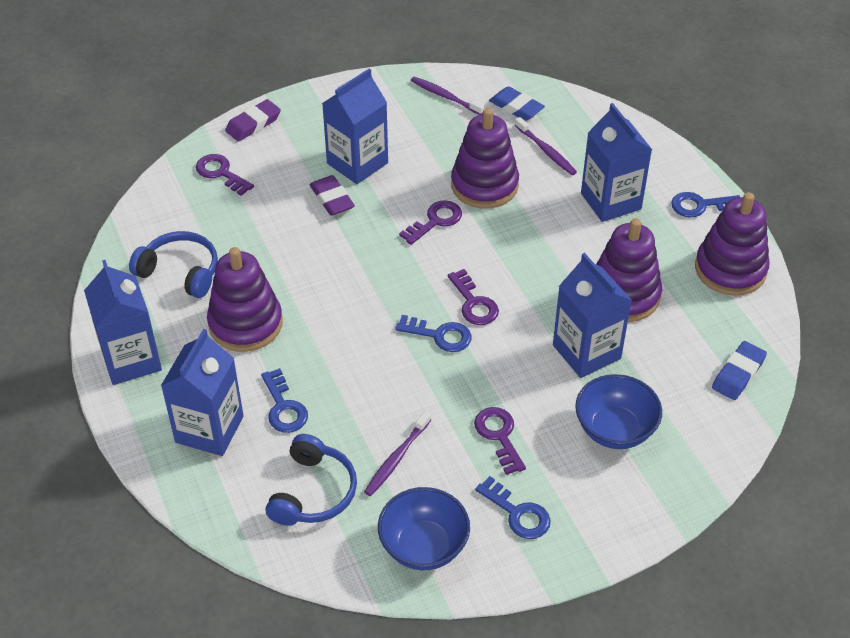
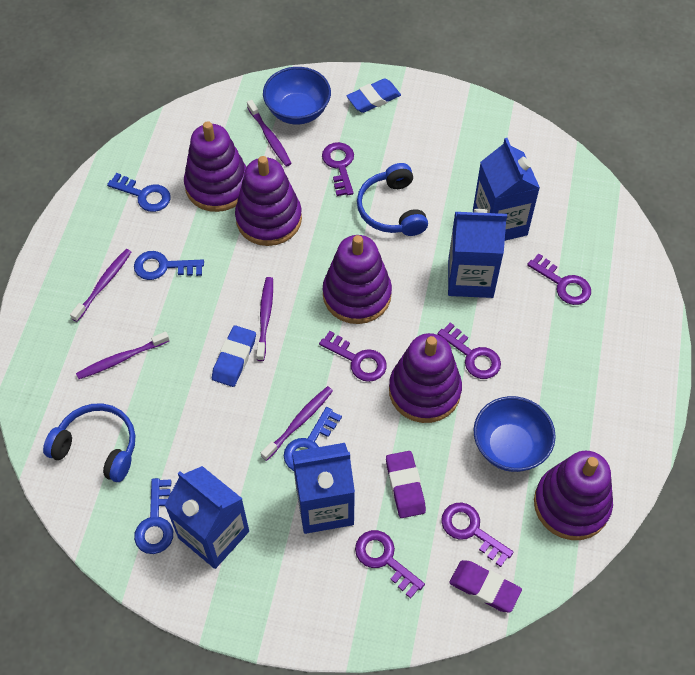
blue carton: [84,260,162,385] [161,329,244,456] [322,69,388,184] [553,253,632,378] [581,103,652,222] = 5 -> [164,466,249,569] [292,443,355,534] [448,209,507,298] [473,138,540,241] = 4
purple key: [196,154,254,196] [399,200,462,245] [448,269,499,325] [474,407,526,475] = 4 -> [319,331,387,382] [322,142,354,196] [355,530,425,598] [438,322,501,379] [441,503,514,567] [527,253,591,305] = 6
purple stacking toy: [207,247,283,352] [451,108,519,208] [596,218,662,322] [695,192,770,296] = 4 -> [184,121,246,212] [235,156,302,246] [323,235,392,324] [389,333,462,423] [534,451,613,540] = 5
purple toothbrush: [364,411,431,496] [410,77,485,115] [515,117,577,175] = 3 -> [70,249,131,322] [76,332,169,379] [247,100,292,166] [256,277,273,361] [261,386,333,461] = 5

